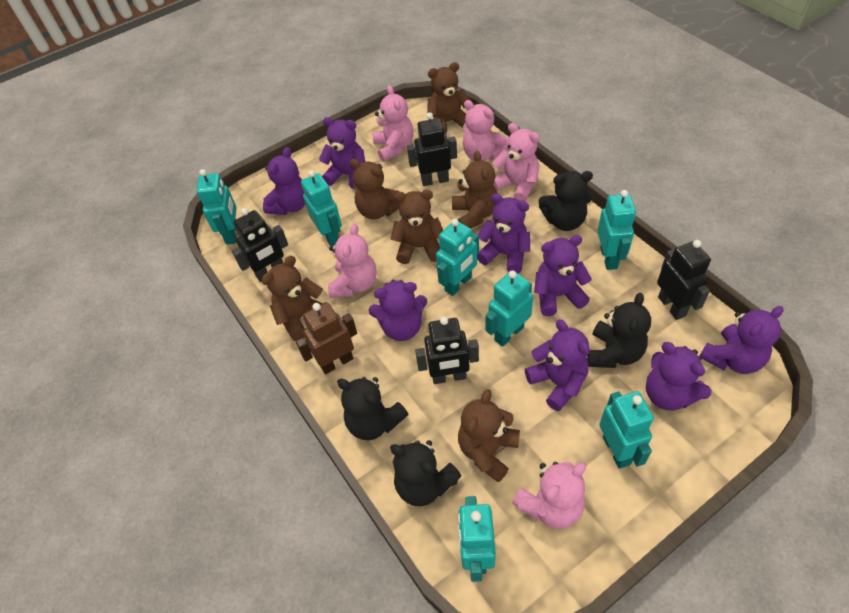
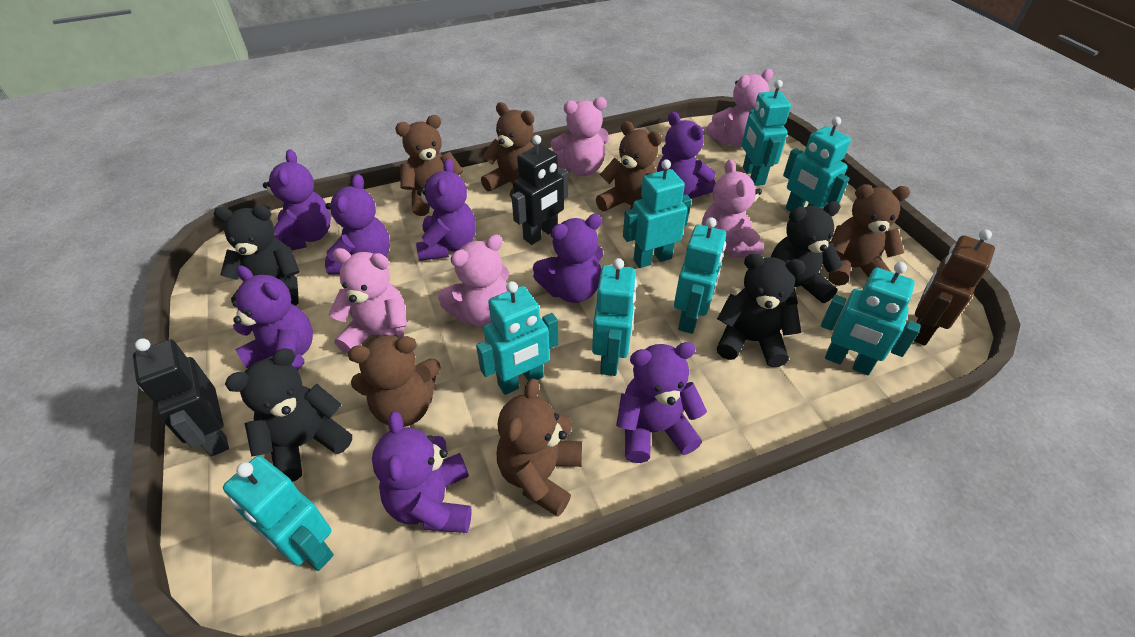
black robot: [232,208,288,282] [407,112,457,186] [415,317,479,384] [657,240,711,320] = 4 -> [133,338,229,457] [512,135,568,245] = 2
turquoise robot: [197,169,237,245] [301,170,342,246] [436,219,479,296] [458,496,496,582] [485,270,533,347] [597,190,636,270] [599,391,654,469] = 7 -> [223,456,334,571] [476,281,558,395] [592,258,637,376] [623,159,692,268] [674,217,726,334] [742,80,791,186] [783,117,851,212] [821,262,921,375] = 8

